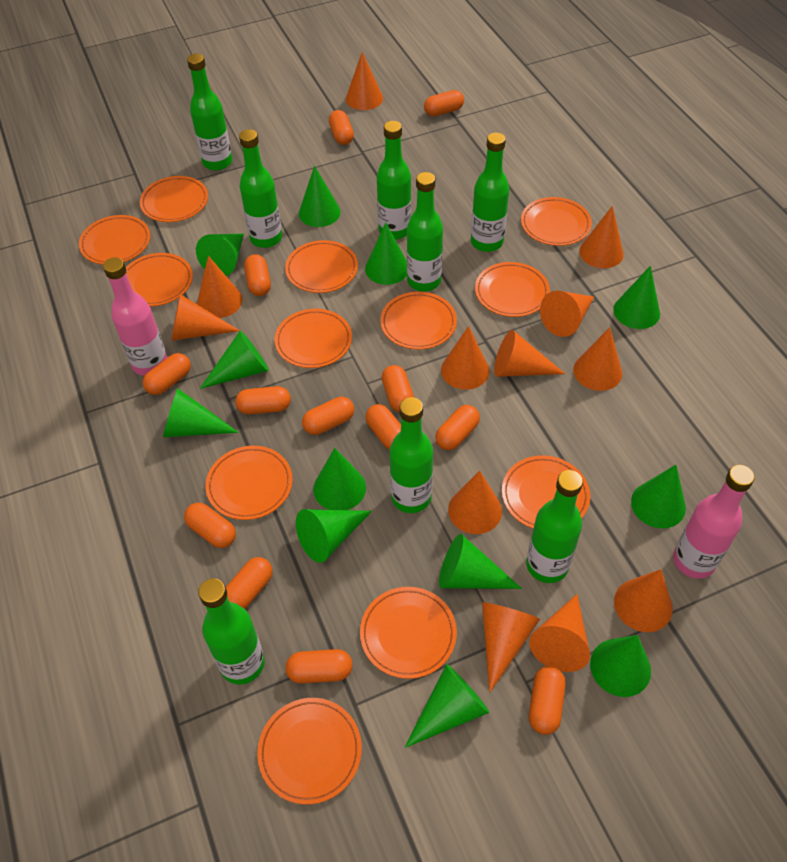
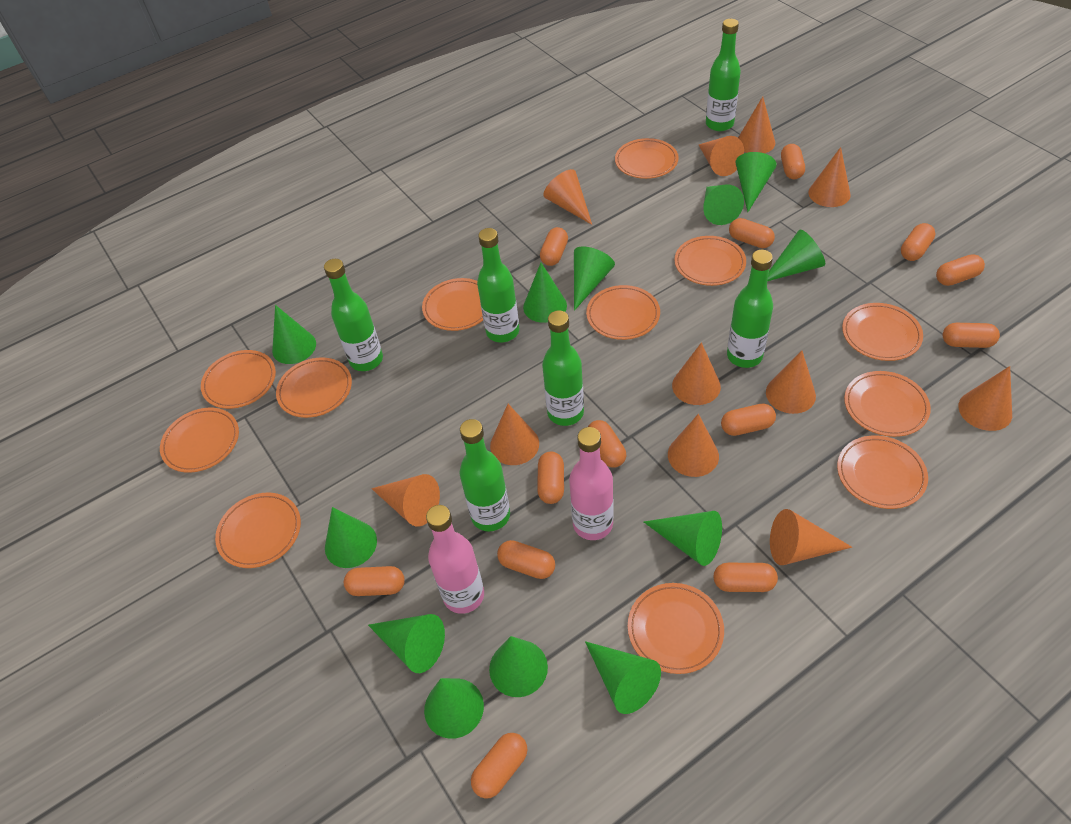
green bottle: [187,54,232,171] [198,578,265,685] [239,129,282,248] [377,121,411,240] [390,397,433,513] [407,172,443,291] [471,132,509,252] [526,470,583,583] = 8 -> [324,259,383,371] [460,419,510,532] [477,228,519,343] [542,310,584,426] [706,19,741,131] [727,250,773,368] = 6
orange cone: [171,294,240,341] [197,256,242,318] [346,52,383,110] [441,326,489,390] [448,470,502,534] [482,602,540,693] [494,330,565,377] [529,594,590,672] [540,291,594,337] [573,327,622,391] [579,206,624,268] [614,569,673,632] = 12 -> [371,474,440,527] [490,404,539,465] [543,169,592,225] [668,414,719,477] [672,342,721,405] [699,136,744,176] [738,96,775,153] [766,351,816,414] [770,509,852,565] [808,147,851,207] [958,366,1012,431] = 11

